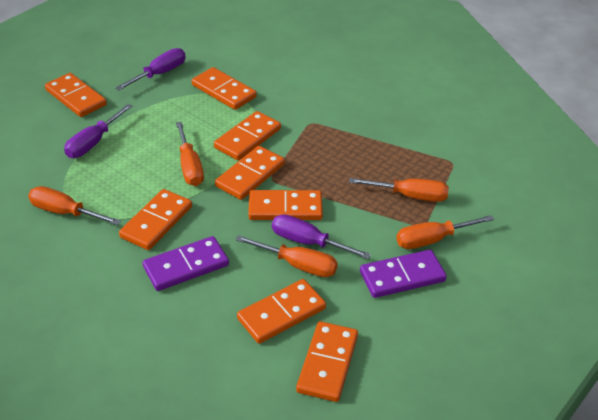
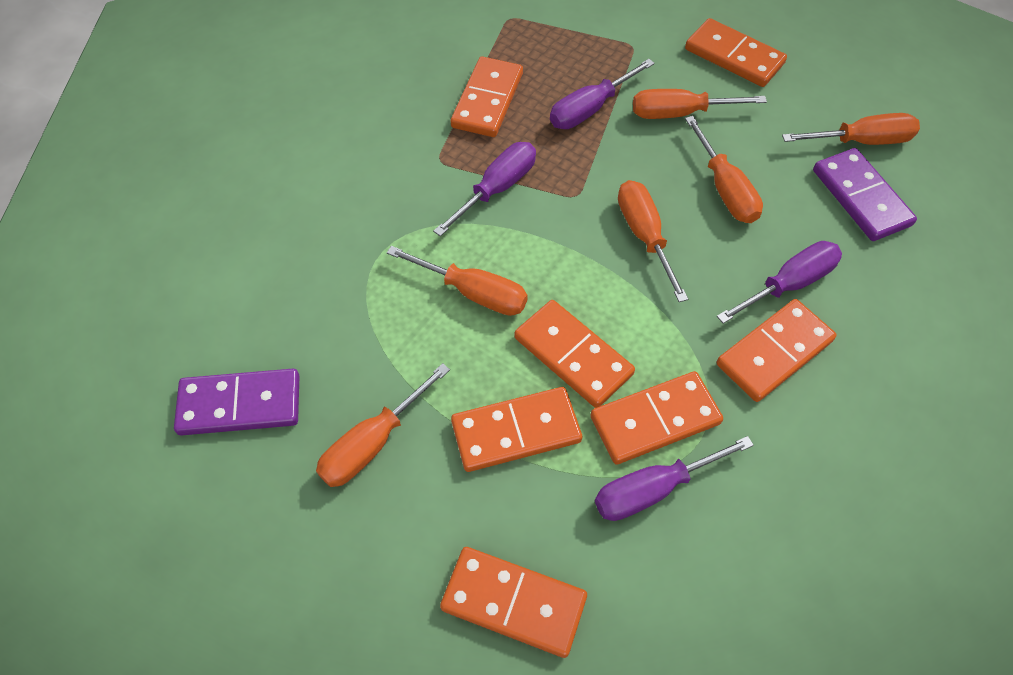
orange domino: [45,73,107,117] [119,189,192,250] [192,67,257,110] [214,111,281,160] [215,146,285,200] [237,279,326,344] [248,190,323,220] [296,321,358,402] = 8 -> [440,547,587,658] [451,56,523,137] [451,387,582,472] [514,300,635,408] [591,371,723,465] [685,18,787,87] [717,299,836,402] = 7
orange screwdriver: [28,186,121,225] [176,122,204,186] [235,235,338,277] [349,178,449,202] [396,215,494,249] = 5 -> [316,363,450,487] [387,246,528,316] [618,180,688,302] [633,89,767,119] [685,116,763,223] [782,113,920,145] = 6
purple screwdriver: [64,104,132,158] [115,48,186,90] [272,214,371,259] = 3 -> [433,142,536,237] [550,59,655,129] [595,436,754,521] [717,241,842,324] = 4

